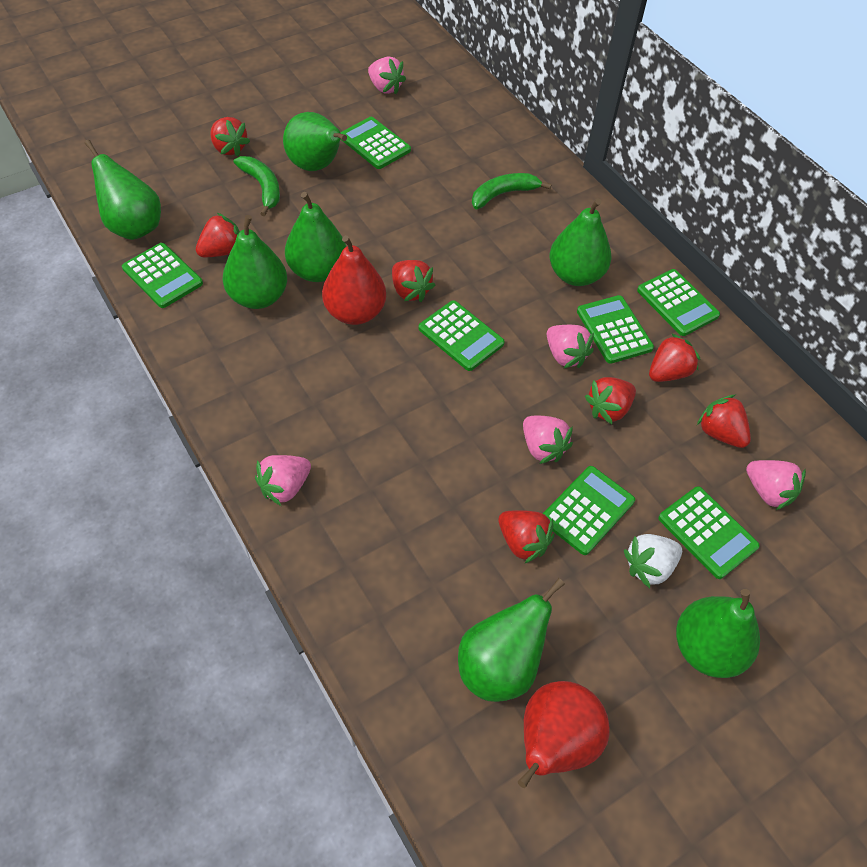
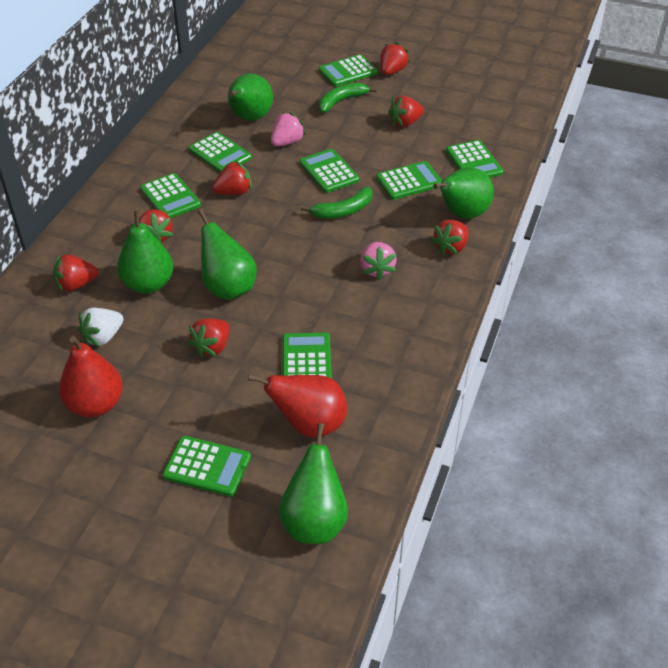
green calculator: [122,243,203,308] [340,117,411,169] [419,300,505,371] [543,466,635,555] [577,295,654,364] [637,269,720,336] [659,486,760,579] = 7 -> [140,173,201,218] [163,436,251,497] [189,132,252,173] [283,333,332,378] [300,149,359,193] [319,54,378,86] [376,161,442,200] [446,140,503,178] = 8
green pear: [84,140,161,240] [223,215,287,309] [283,112,347,171] [285,192,346,282] [458,578,565,702] [549,198,611,286] [676,589,760,678] = 7 -> [117,210,173,294] [197,209,257,300] [228,74,273,121] [279,423,348,544] [433,167,494,219] = 5
pink strawberry: [255,455,311,506] [368,57,406,94] [523,416,573,464] [547,325,594,368] [746,460,806,510] = 5 -> [271,112,306,146] [360,242,397,280] = 2

